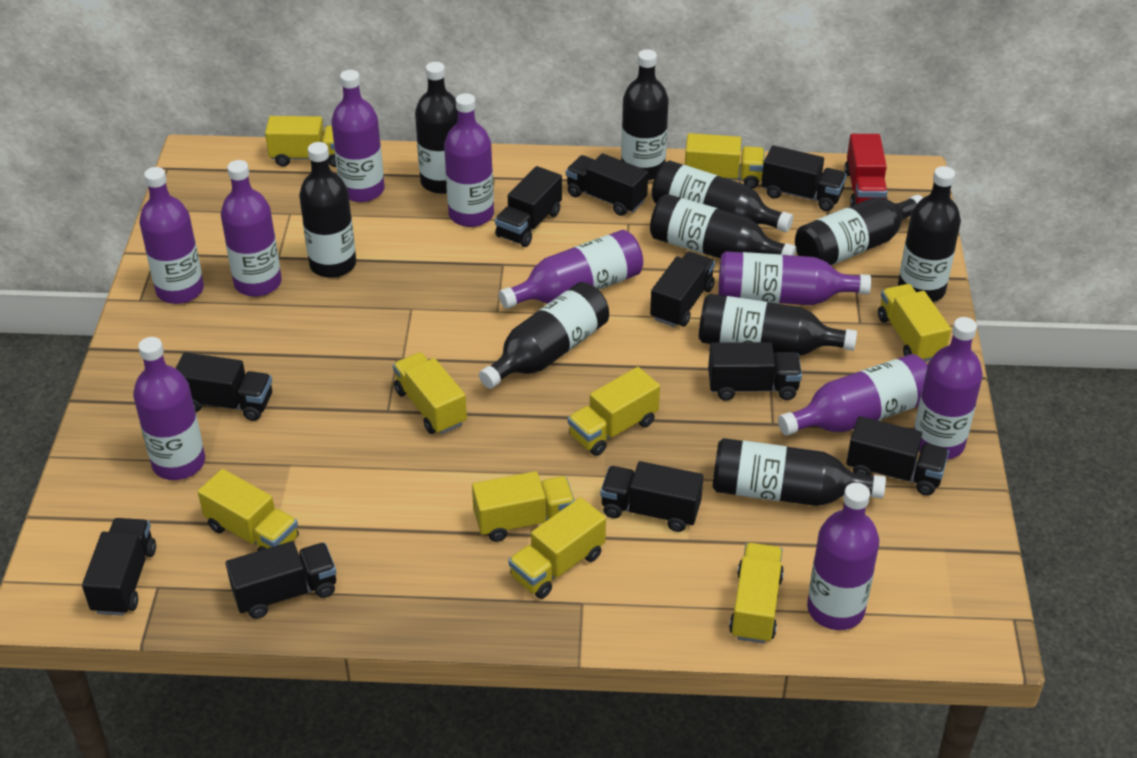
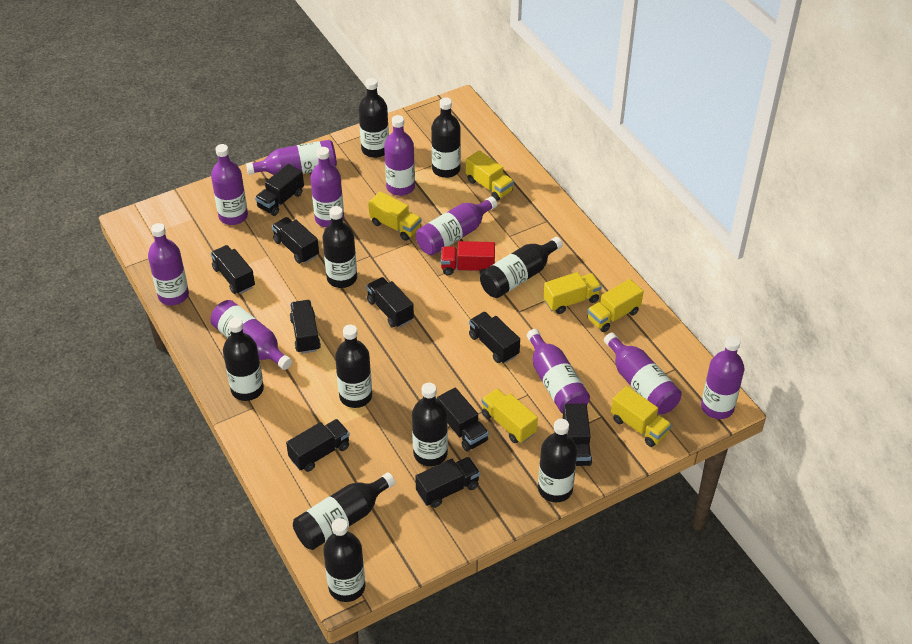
yellow truck: [198,469,299,551] [265,116,336,167] [393,352,467,434] [472,471,575,542] [508,497,606,599] [568,367,660,456] [685,133,765,189] [729,543,784,644] [878,284,951,362] = 9 -> [368,191,422,241] [466,150,514,201] [482,389,538,443] [543,272,602,314] [587,279,644,332] [611,386,672,447] = 6

